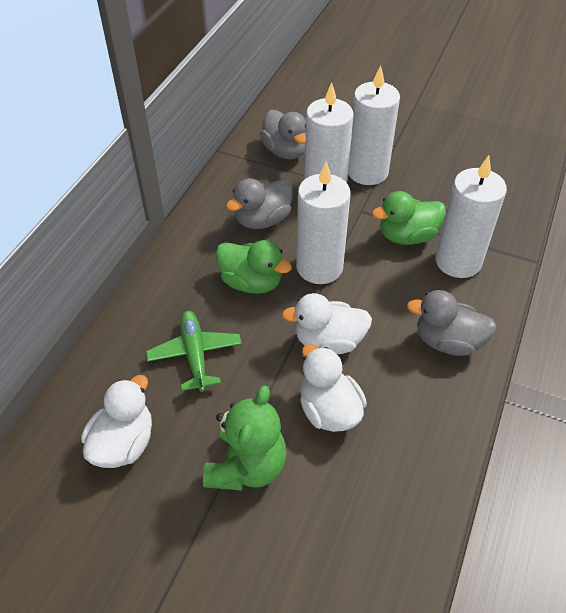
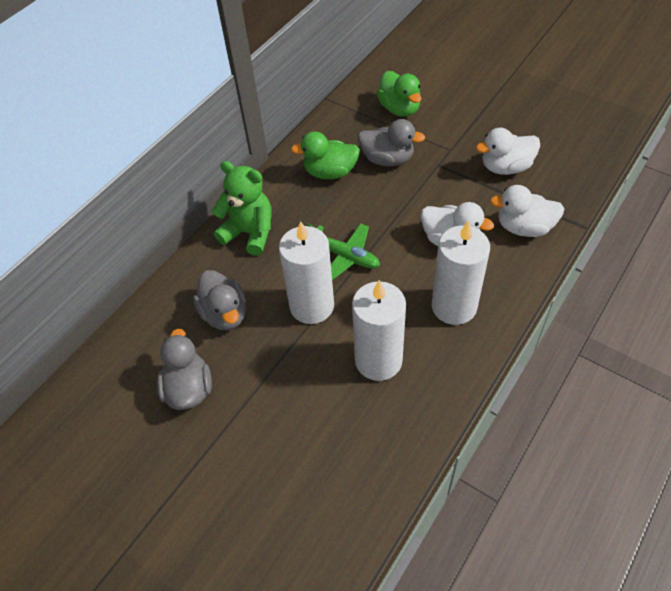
white candle: [296,161,351,284] [304,83,353,183] [348,65,400,185] [435,155,507,278] = 4 -> [279,221,334,324] [352,280,406,381] [432,220,490,325] = 3

